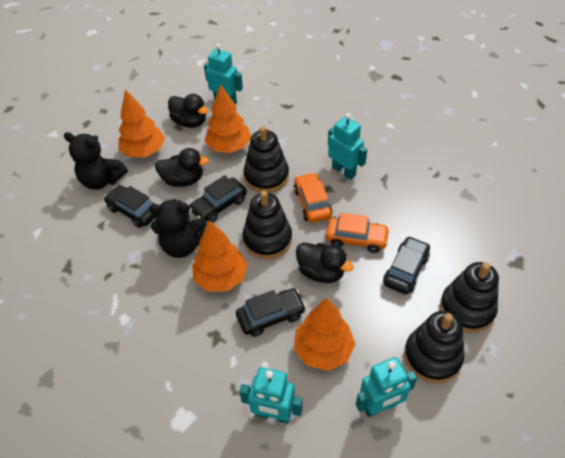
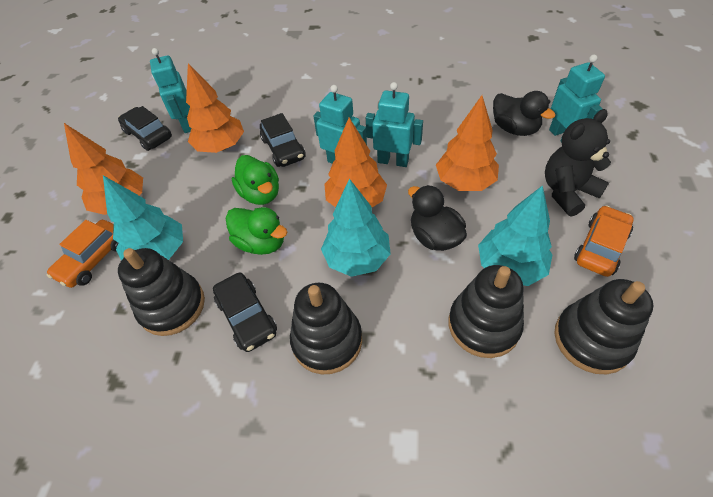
black car: [104,185,155,228] [190,175,247,223] [236,288,306,337] [383,236,430,294] = 4 -> [118,106,172,151] [213,273,277,352] [260,113,306,167] = 3
black duck: [155,148,209,187] [168,94,208,128] [296,243,354,283] = 3 -> [408,185,467,251] [493,91,556,136] = 2
black teddy bear: [64,132,128,190] [149,199,207,258] = 2 -> [545,109,611,217] = 1
green duck: none = 0 -> [226,207,287,255] [232,155,279,205] = 2
turquoise tree: none = 0 -> [103,175,183,260] [321,178,391,277] [478,185,553,286] = 3

